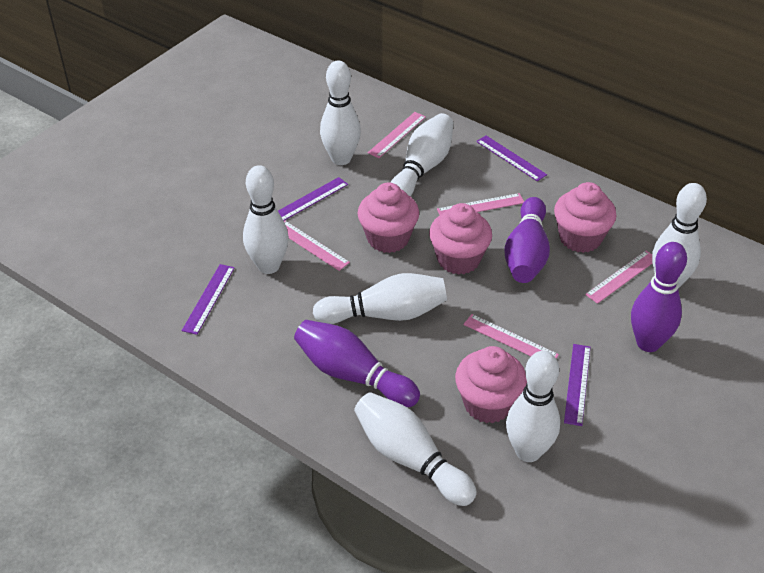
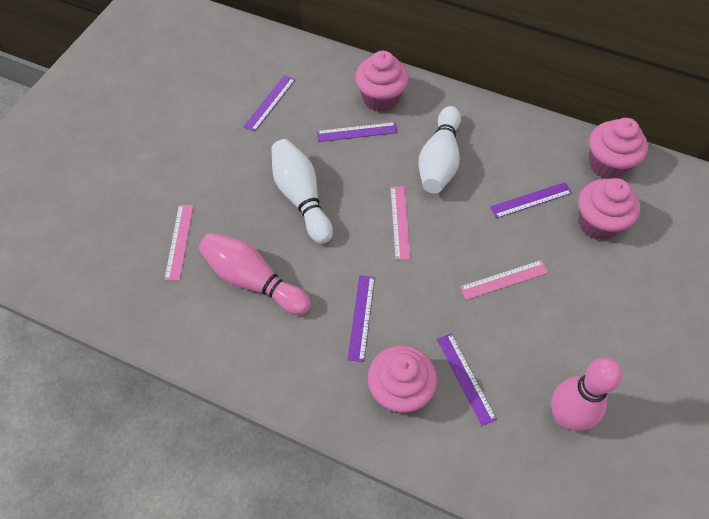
pink bowling pin: none = 0 -> [199,232,311,315] [551,358,622,431] = 2
pink ruler: [284,221,350,271] [368,112,426,158] [437,193,524,215] [463,314,559,359] [585,251,652,304] = 5 -> [164,205,194,281] [390,186,411,260] [460,260,549,300] = 3
purple bowling pin: [294,320,420,407] [504,197,550,283] [631,242,687,352] = 3 -> none = 0
purple ruler: [182,264,235,335] [278,177,348,221] [476,136,547,181] [564,344,590,426] = 4 -> [243,75,295,132] [317,122,398,142] [348,275,375,362] [437,333,497,426] [490,182,572,218] = 5
white bowling pin: [243,165,289,274] [313,273,447,324] [320,60,361,165] [354,392,476,506] [390,113,454,196] [506,351,560,462] [652,183,707,289] = 7 -> [271,139,333,244] [419,106,461,193] = 2

